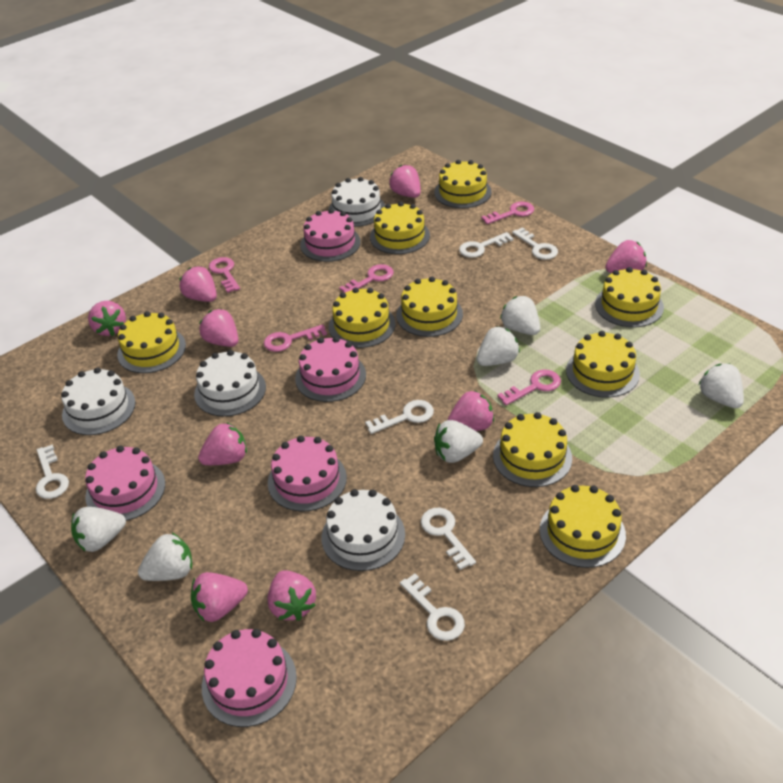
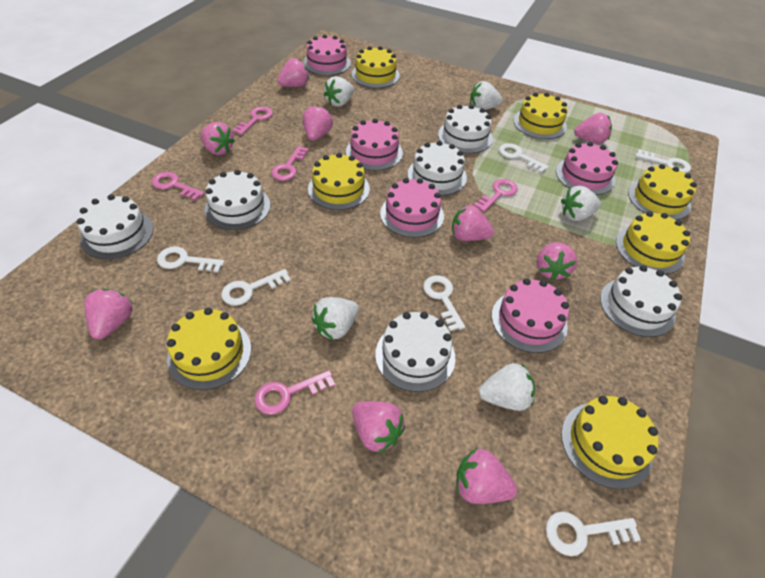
white cake: [61,367,136,435] [194,350,266,417] [322,489,405,571] [328,177,385,227] = 4 -> [77,194,153,259] [204,170,271,230] [375,312,456,392] [408,141,467,196] [438,104,493,153] [600,265,682,337] = 6
white strawberry: [71,507,126,552] [138,532,192,581] [434,420,483,463] [477,326,520,366] [500,296,540,335] [699,363,744,408] = 6 -> [312,297,359,339] [324,76,354,107] [470,81,503,110] [479,363,535,411] [561,186,601,221] = 5
yellow cake: [117,311,186,373] [329,287,396,348] [370,202,430,254] [396,277,463,337] [434,160,492,208] [493,412,572,487] [540,485,626,568] [566,331,640,398] [595,267,664,327] = 9 -> [167,308,251,390] [308,153,370,210] [352,46,400,88] [513,92,568,139] [561,396,658,489] [616,211,690,275] [628,164,697,220] = 7

